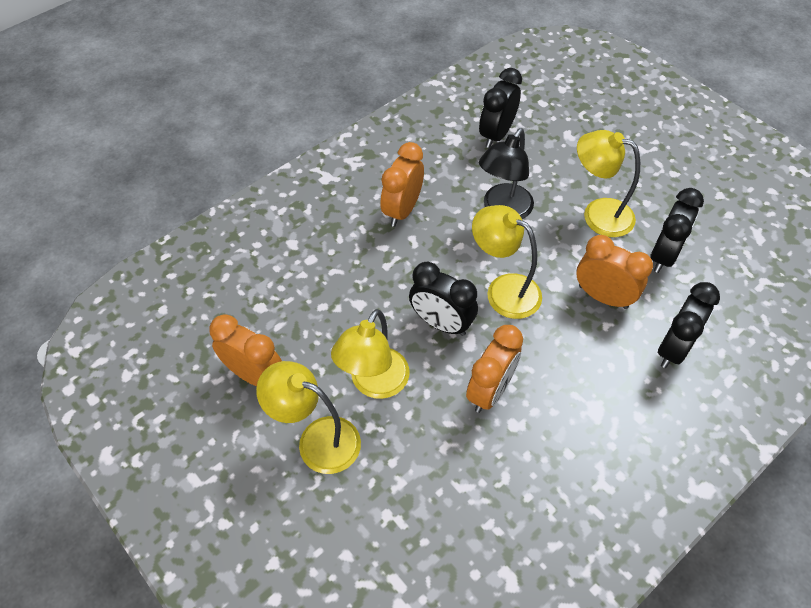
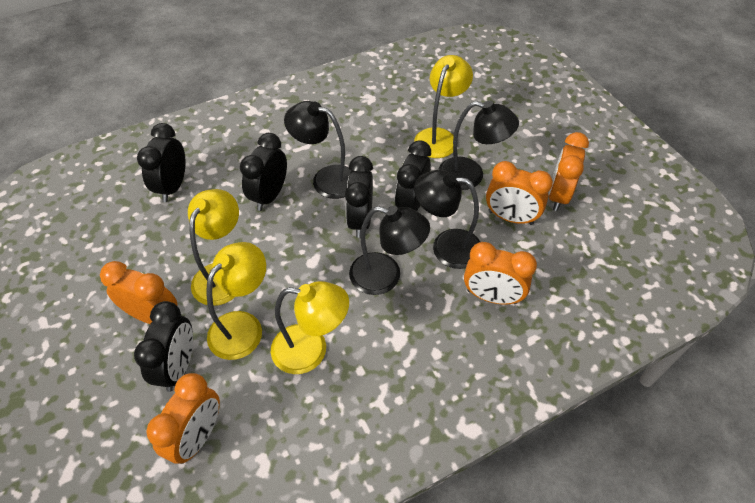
black clock: [409,262,478,336] [479,68,522,148] [651,188,704,273] [658,282,720,368] = 4 -> [134,301,193,392] [137,123,186,202] [240,133,287,211] [345,156,373,238] [395,140,431,211] = 5
black lamp: [479,128,534,219] = 1 -> [284,101,352,199] [349,206,430,295] [414,170,480,269] [438,100,519,190] = 4
orange clock: [209,314,282,386] [380,142,424,227] [466,325,523,413] [576,235,653,309] = 4 -> [100,261,177,324] [146,373,220,464] [464,242,537,304] [486,161,553,225] [549,132,589,211] = 5

